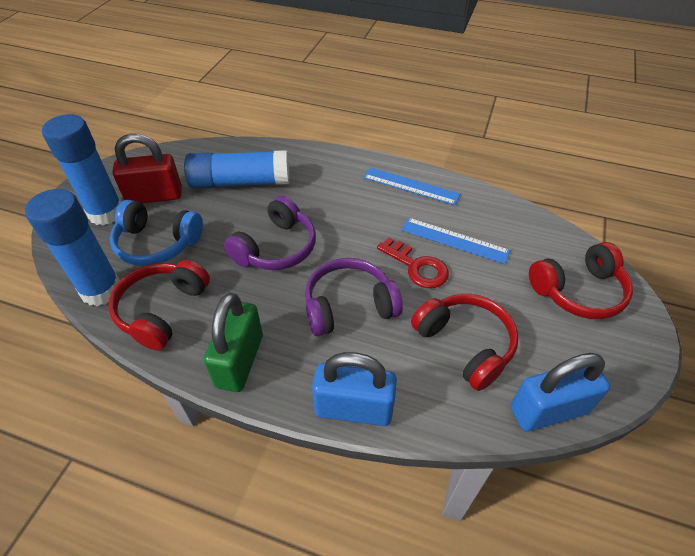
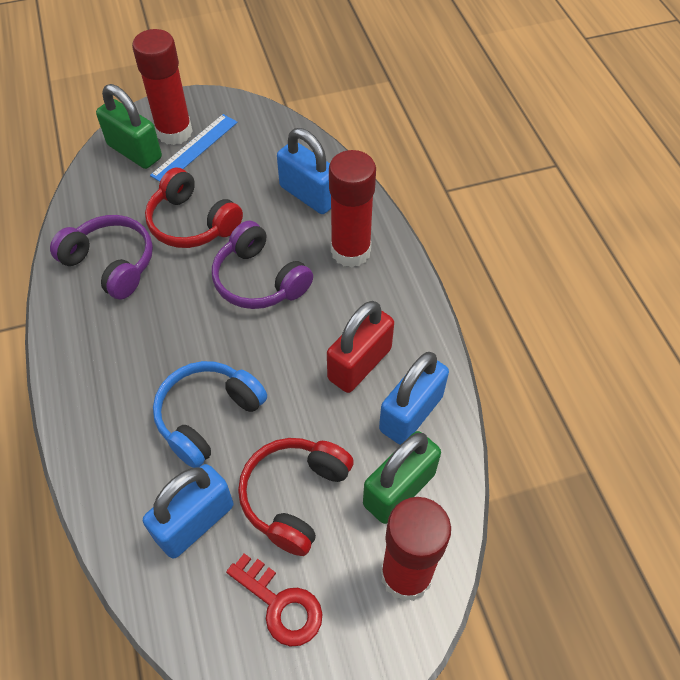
blue glue stick: [25,189,120,306] [42,114,121,225] [184,150,289,189] = 3 -> none = 0
blue padlock: [312,352,397,426] [511,353,610,431] = 2 -> [143,464,233,558] [277,128,331,214] [379,352,449,445] = 3
blue ruler: [363,167,460,205] [401,218,510,264] = 2 -> [150,114,237,182] = 1
green padlock: [204,293,263,392] = 1 -> [96,84,162,169] [363,431,441,524] = 2
red glue stick: none = 0 -> [132,29,193,145] [329,150,376,268] [381,497,451,601] = 3
red headphones: [109,260,210,351] [411,294,519,391] [529,242,633,319] = 3 -> [145,168,243,248] [238,438,354,556] = 2

